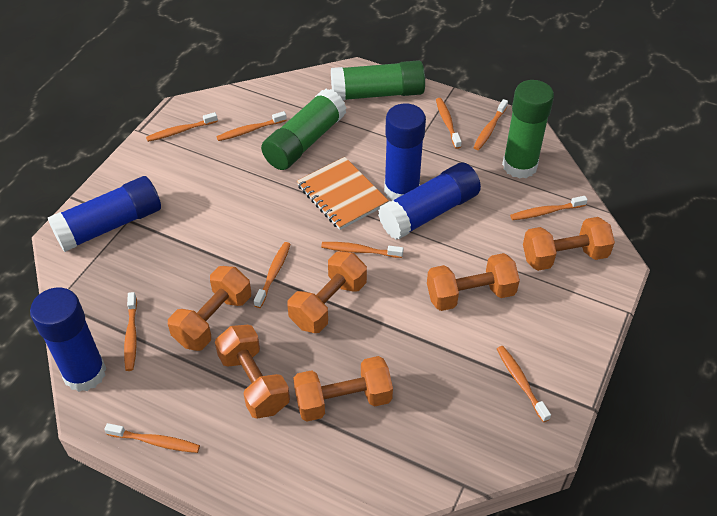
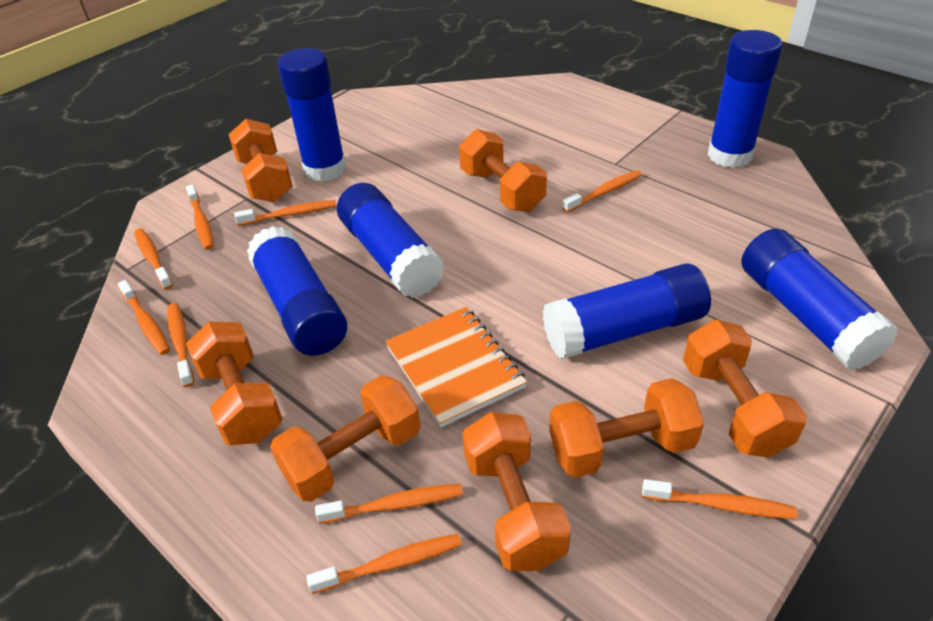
blue glue stick: [30,288,106,392] [48,176,161,252] [378,163,481,240] [384,104,426,201] = 4 -> [247,226,347,356] [278,48,346,182] [337,183,445,298] [543,263,711,359] [708,30,783,168] [741,228,898,370] = 6
green glue stick: [261,89,346,170] [331,60,425,101] [502,80,554,179] = 3 -> none = 0
orange dumbbell: [168,266,251,351] [215,325,290,418] [287,251,367,333] [293,356,393,422] [427,253,520,311] [523,217,615,271] = 6 -> [186,322,283,445] [228,119,293,202] [270,375,420,502] [459,129,547,212] [462,412,571,571] [549,378,704,478] [683,319,807,458] = 7
orange toothbrush: [104,423,200,453] [124,292,137,371] [146,112,218,142] [216,111,287,141] [254,242,291,308] [321,242,404,258] [436,98,462,149] [473,99,508,150] [497,346,551,422] [510,196,588,220] = 10 -> [118,280,170,355] [134,228,173,290] [168,303,194,387] [186,184,214,250] [234,200,337,226] [307,534,462,594] [315,484,463,524] [562,170,642,213] [642,479,797,519] = 9

